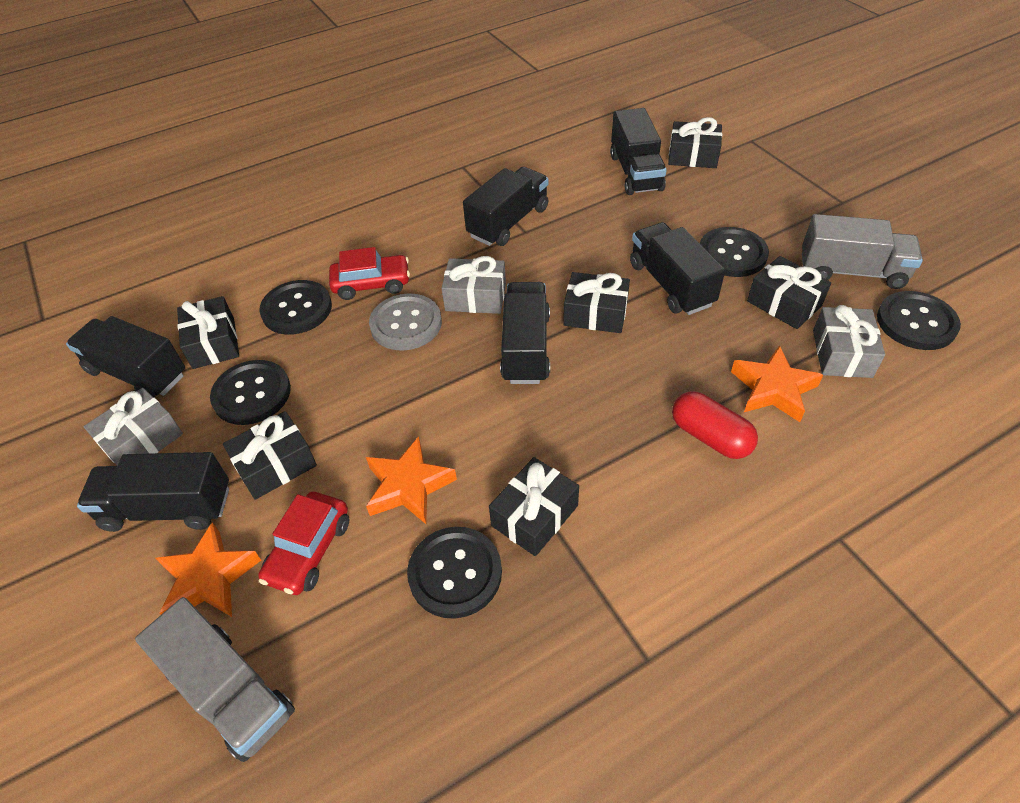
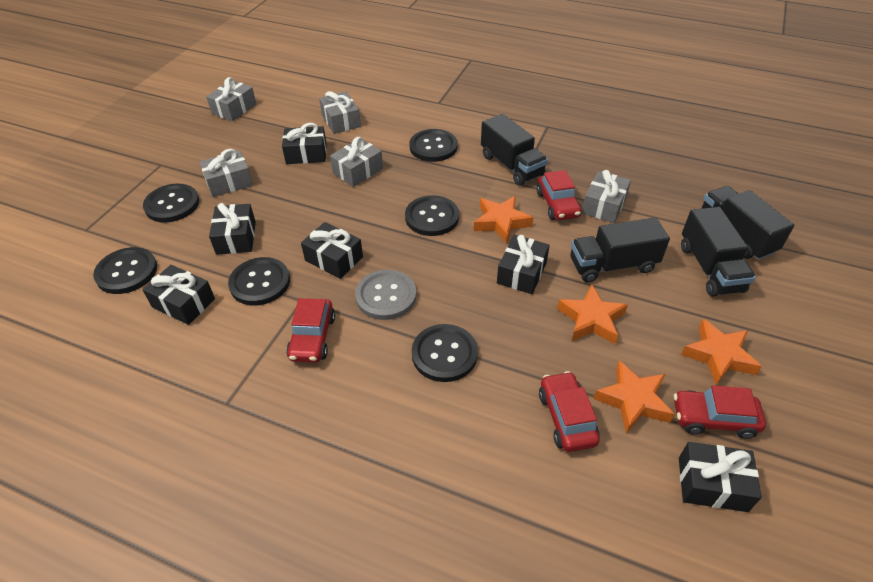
black button: [210,360,291,425] [259,280,332,335] [407,527,502,619] [700,227,769,277] [877,291,961,350] = 5 -> [93,247,157,294] [143,184,199,223] [228,257,290,306] [405,195,459,236] [409,129,458,162] [412,324,478,382] = 6
black truck: [66,316,185,398] [77,452,229,532] [463,167,549,246] [500,282,550,384] [610,108,667,195] [630,222,725,315] = 6 -> [481,114,548,186] [570,218,670,283] [681,207,756,297] [702,186,794,260] = 4
grey gift: [83,388,183,466] [441,256,506,314] [813,305,885,378] = 3 -> [200,149,253,197] [206,77,256,121] [319,91,361,134] [330,137,383,187] [582,170,631,223] = 5
grey truck: [135,597,295,762] [802,214,923,289] = 2 -> none = 0
orange star: [156,522,261,617] [366,436,457,524] [731,345,823,422] = 3 -> [474,196,533,244] [557,285,628,344] [593,360,675,434] [681,319,762,385] = 4
red capsule: [672,391,758,459] = 1 -> none = 0
red car: [258,492,349,595] [329,247,410,300] = 2 -> [286,298,335,363] [537,170,582,220] [539,371,600,452] [674,385,766,439] = 4

